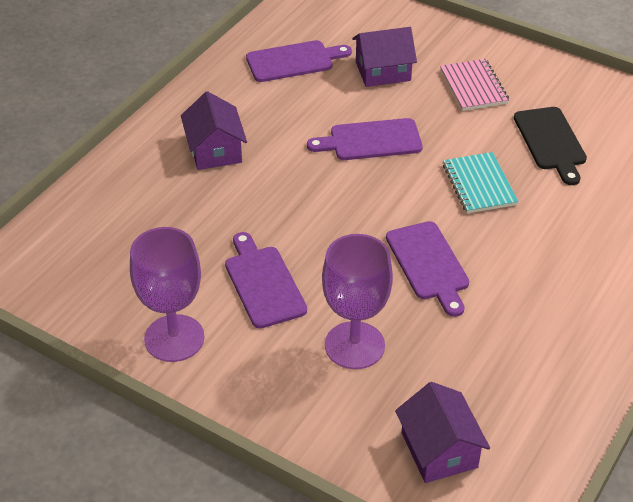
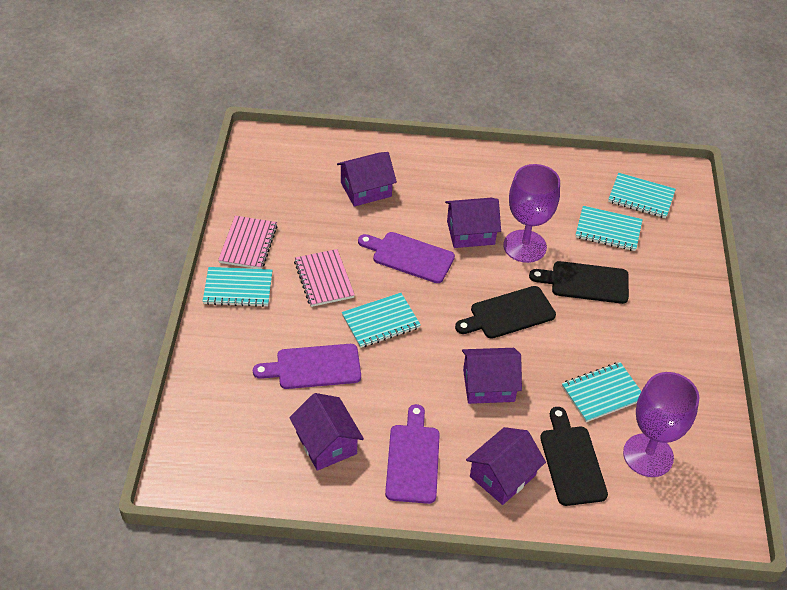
black cutting board: [514,107,587,185] = 1 -> [455,286,556,339] [529,261,629,304] [540,407,608,506] = 3
pink notebook: [440,59,509,111] = 1 -> [218,216,277,269] [294,249,355,307] = 2
purple cutting board: [225,232,307,328] [246,40,352,82] [307,118,423,160] [386,221,469,317] = 4 -> [253,344,361,389] [358,232,455,283] [385,404,440,504] = 3
purple house: [181,91,247,170] [352,27,417,87] [395,382,490,483] = 3 -> [289,393,364,471] [337,152,397,207] [445,198,501,248] [462,348,522,404] [466,427,546,505] = 5
turquoise notebook: [443,152,518,214] = 1 -> [203,267,272,307] [342,293,421,348] [562,362,641,422] [576,206,643,251] [608,173,676,218] = 5

